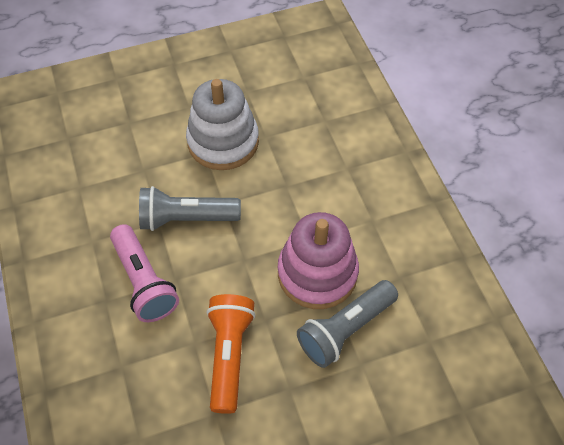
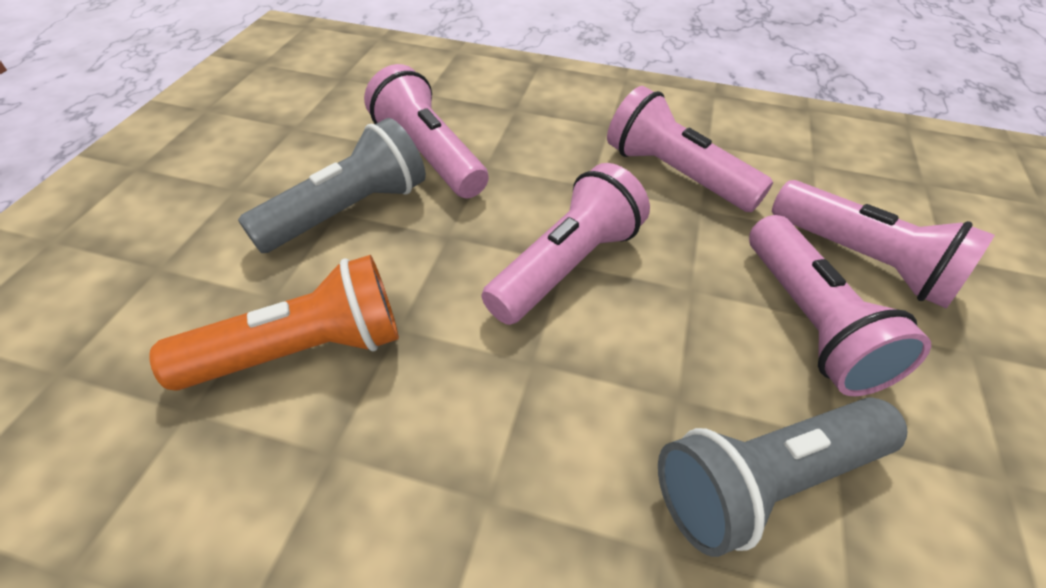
pink flashlight: [110,224,179,322] = 1 -> [364,64,489,198] [482,163,650,325] [607,86,773,212] [749,215,931,396] [772,180,995,308] = 5
pink stacking toy: [278,212,359,309] = 1 -> none = 0
white stacking toy: [186,79,259,170] = 1 -> none = 0

